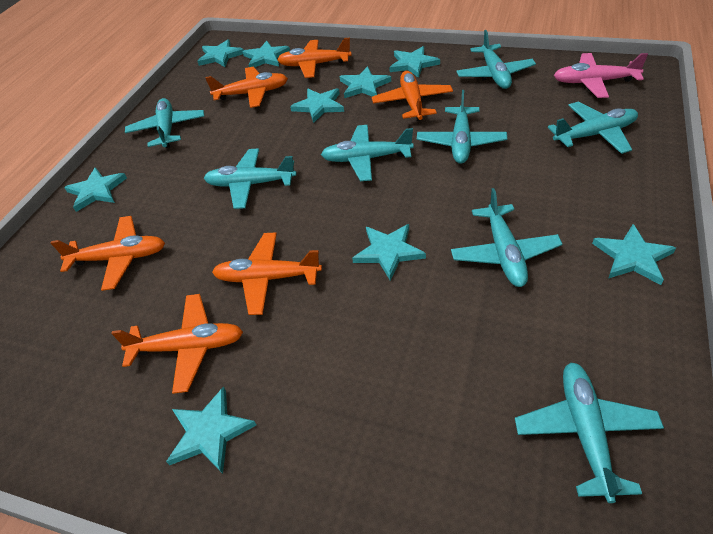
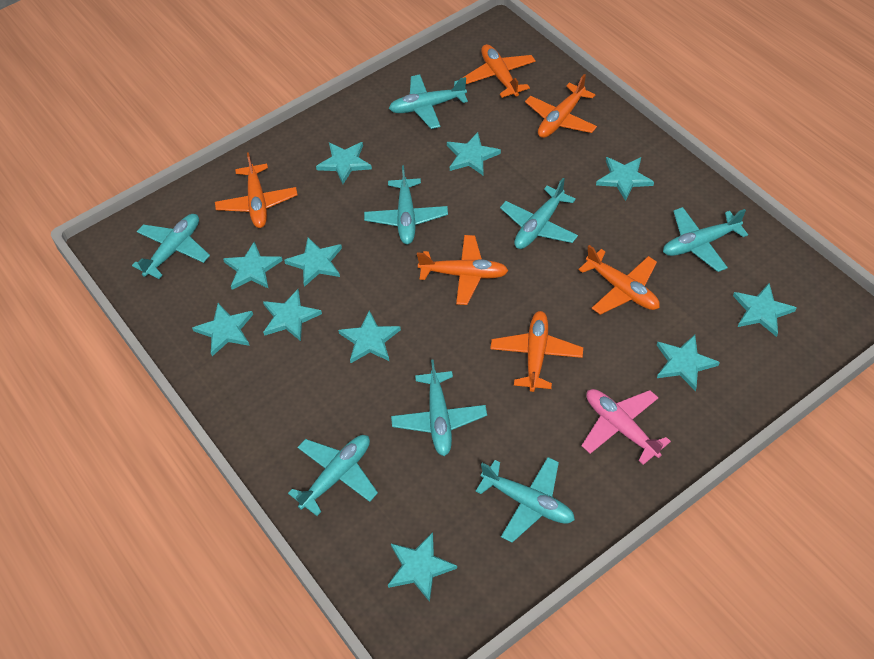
turquoise star: [64,167,127,212] [166,386,256,474] [197,39,244,67] [242,41,290,68] [290,88,344,123] [340,66,391,98] [352,224,426,281] [389,46,440,78] [592,224,676,285] = 9 -> [192,303,253,356] [223,242,283,290] [263,289,322,341] [284,237,342,287] [316,142,372,184] [338,311,401,363] [388,532,457,602] [447,132,501,176] [596,157,654,201] [657,335,720,391] [733,283,797,337] = 11

